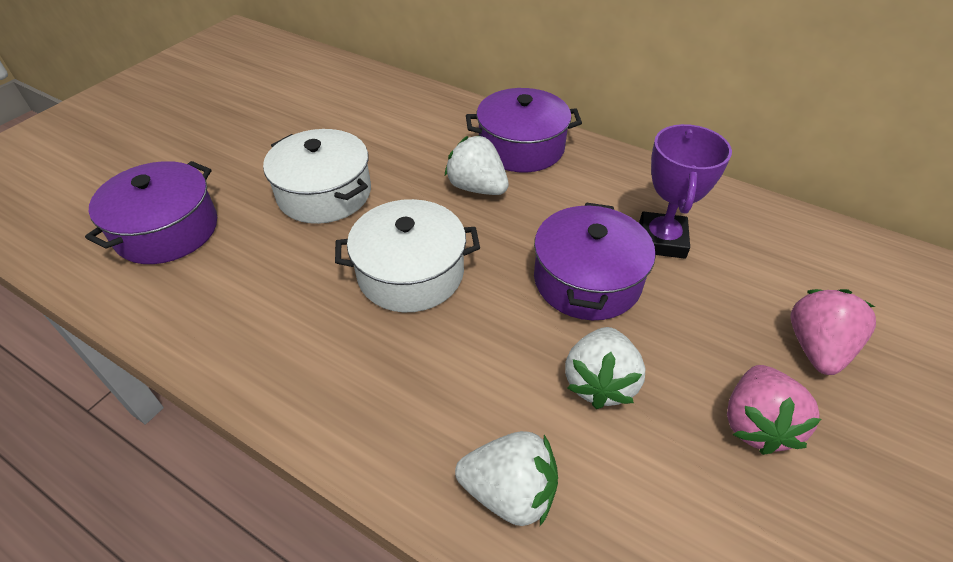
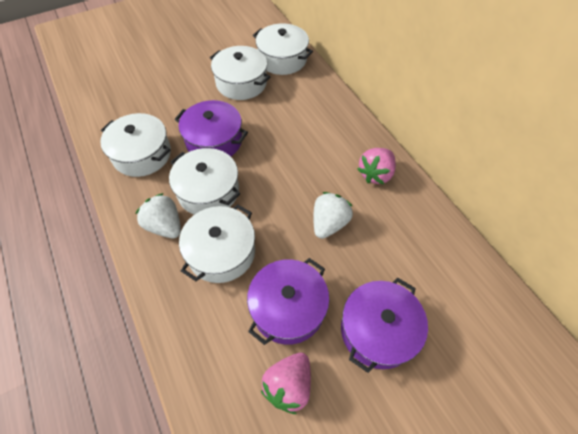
purple trophy: [639,124,732,259] = 1 -> none = 0
white pot: [263,129,371,224] [335,199,480,312] = 2 -> [100,113,171,177] [169,148,240,215] [179,204,255,283] [210,46,270,100] [253,23,313,75] = 5
white strawberry: [445,135,509,195] [455,431,558,526] [565,327,645,409] = 3 -> [135,193,181,238] [313,192,353,239] = 2

